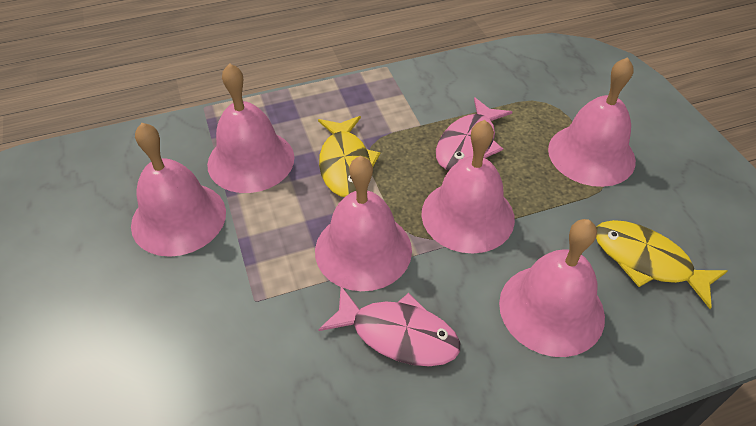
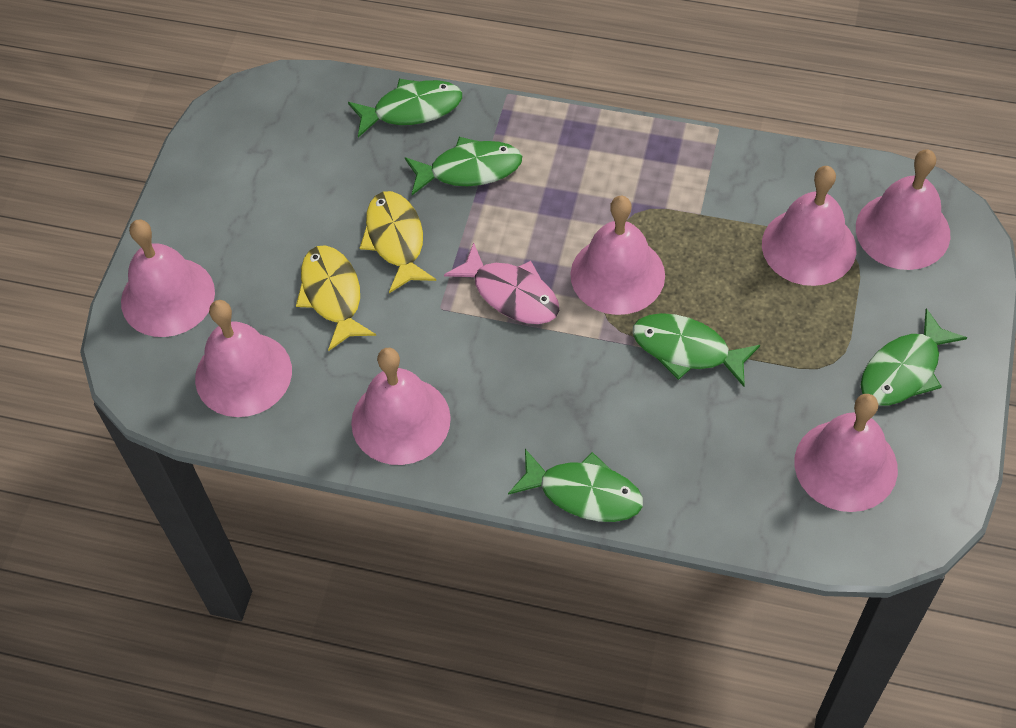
green fish: none = 0 -> [348,79,462,138] [405,137,522,195] [508,449,643,522] [632,313,760,387] [861,308,967,406] = 5
pink bell: [131,123,226,257] [207,63,294,193] [315,156,412,291] [421,120,515,253] [499,219,605,357] [548,57,636,187] = 6 -> [121,220,215,337] [195,300,292,417] [351,348,451,465] [570,195,665,315] [762,166,856,286] [794,394,898,512] [856,149,950,270] = 7
pink fish: [318,286,460,366] [436,97,512,170] = 2 -> [444,242,559,324] = 1

